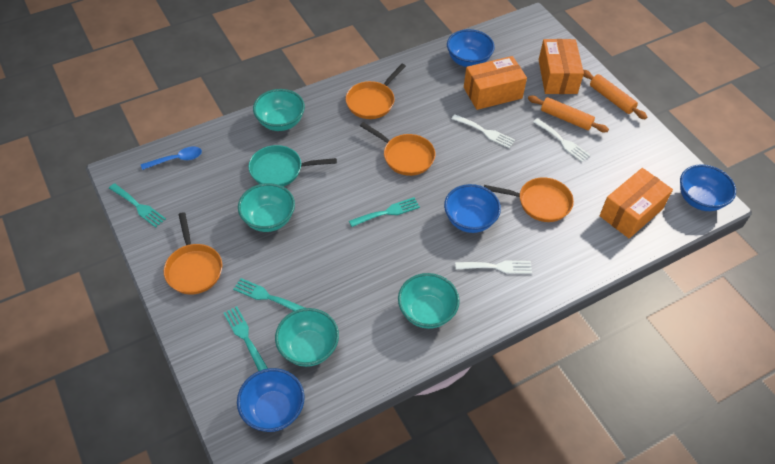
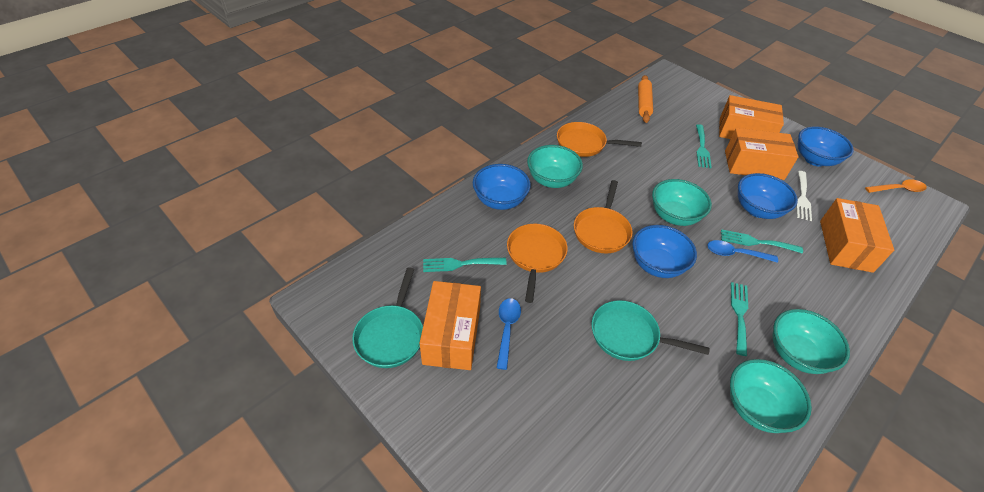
blue spoon: [141,146,202,170] = 1 -> [497,298,521,370] [707,240,778,263] = 2
orange box: [464,56,527,110] [539,39,584,94] [599,168,673,239] = 3 -> [420,281,481,370] [719,95,784,139] [725,128,799,180] [820,198,894,273] = 4
orange pan: [164,212,222,295] [346,64,406,119] [360,122,435,176] [484,177,574,222] = 4 -> [507,224,568,303] [557,122,642,157] [574,180,633,253] = 3
orange rolling pin: [528,96,609,132] [583,70,647,120] = 2 -> [638,75,653,123] = 1
orange spoon: none = 0 -> [865,179,927,193] = 1
turquoise pan: [249,145,337,186] = 1 -> [352,267,423,368] [591,300,710,361] = 2
white fork: [452,114,515,148] [455,261,532,274] [533,118,590,162] = 3 -> [796,171,812,221] = 1

